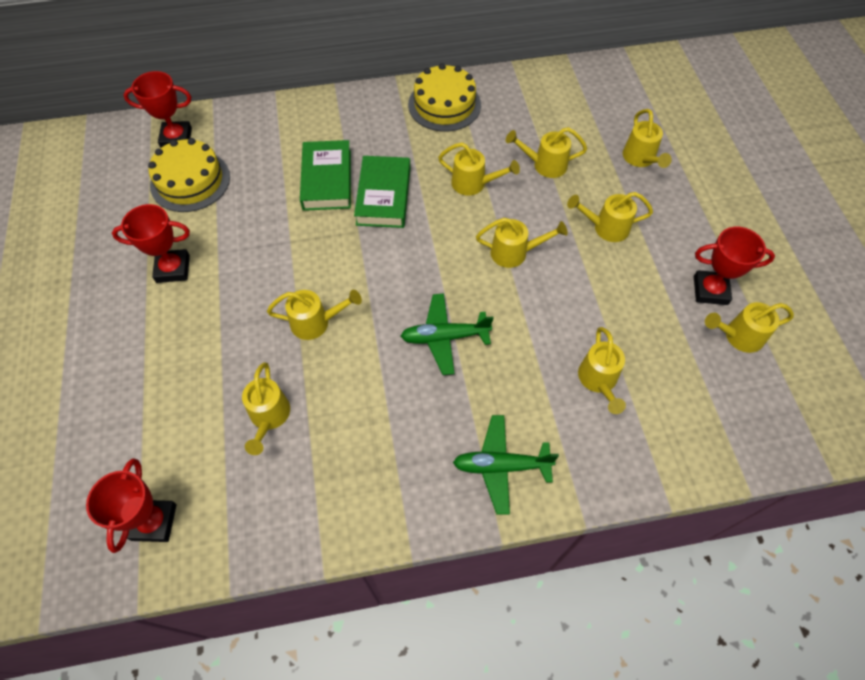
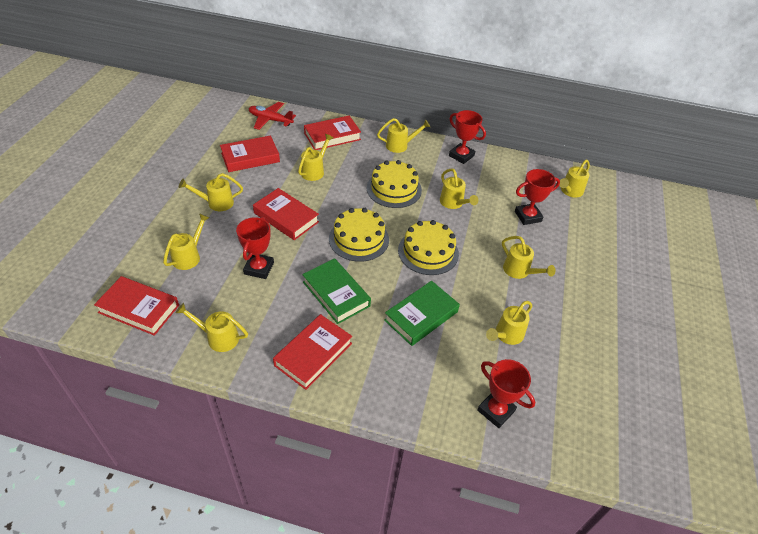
green plane: [401,293,494,375] [453,415,559,515] = 2 -> none = 0
red book: none = 0 -> [94,276,179,336] [220,136,280,172] [253,188,319,240] [273,314,352,390] [304,116,361,150] = 5
red plane: none = 0 -> [249,102,296,130] = 1
yellow cake: [148,138,230,212] [408,63,481,131] = 2 -> [329,208,389,262] [367,160,422,208] [398,220,459,275] = 3

